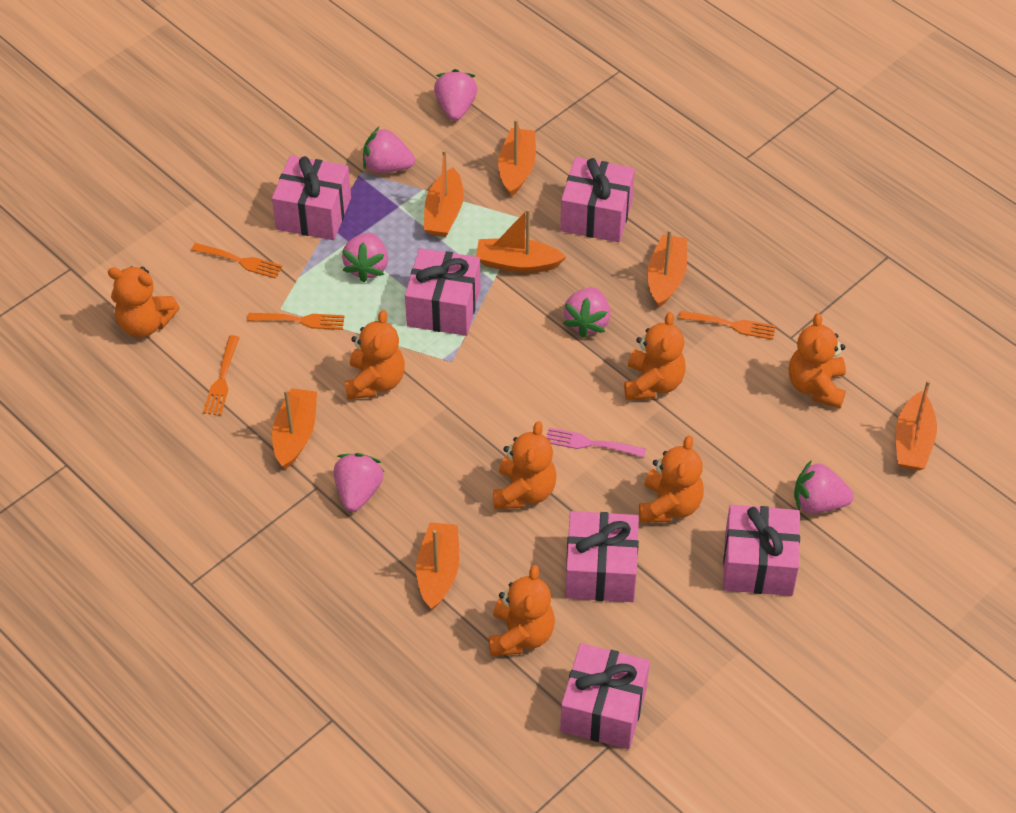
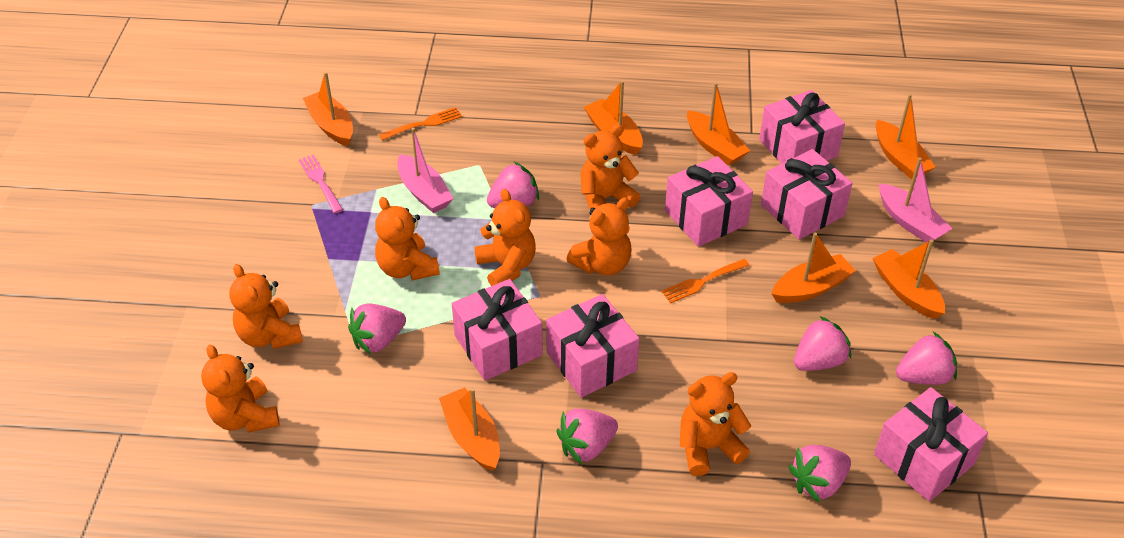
orange fork: [191,243,283,279] [203,335,240,416] [247,313,345,330] [679,311,776,340] = 4 -> [379,107,462,140] [661,259,750,303] = 2
pink boat: none = 0 -> [397,128,454,213] [879,158,952,243] = 2

